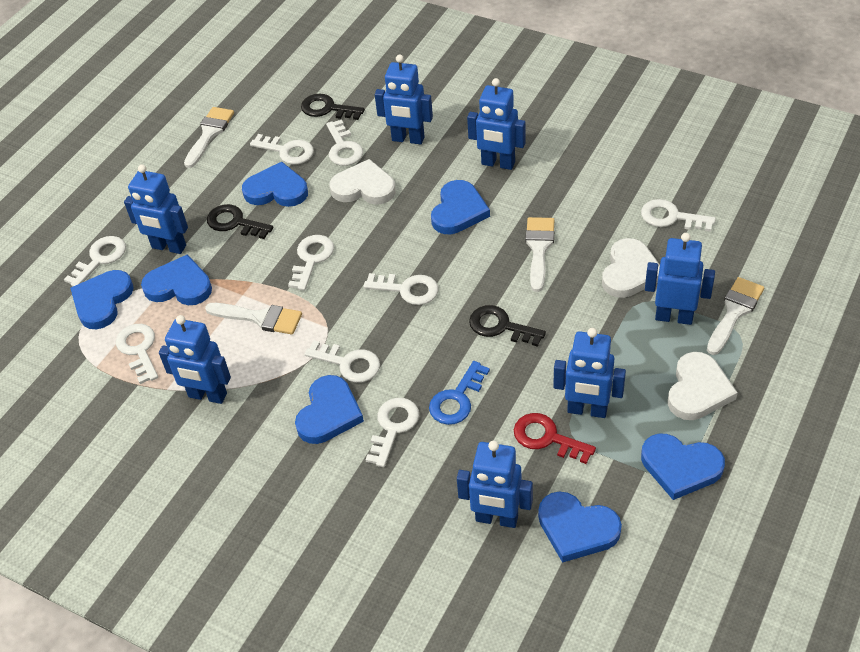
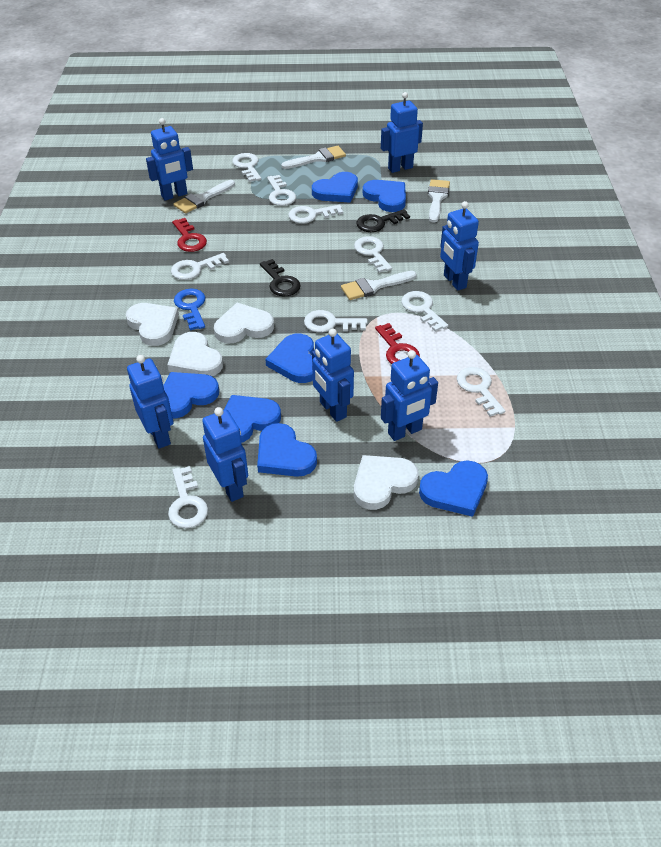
black key: [207,204,273,239] [301,94,365,120] [469,305,546,347] = 3 -> [260,259,301,296] [356,209,410,232] = 2
red key: [514,413,596,464] = 1 -> [172,218,207,252] [375,323,420,364] = 2
white heart: [329,159,396,205] [602,238,660,298] [668,352,738,420] = 3 -> [126,303,179,346] [167,332,223,376] [214,303,274,343] [354,455,419,510] = 4

